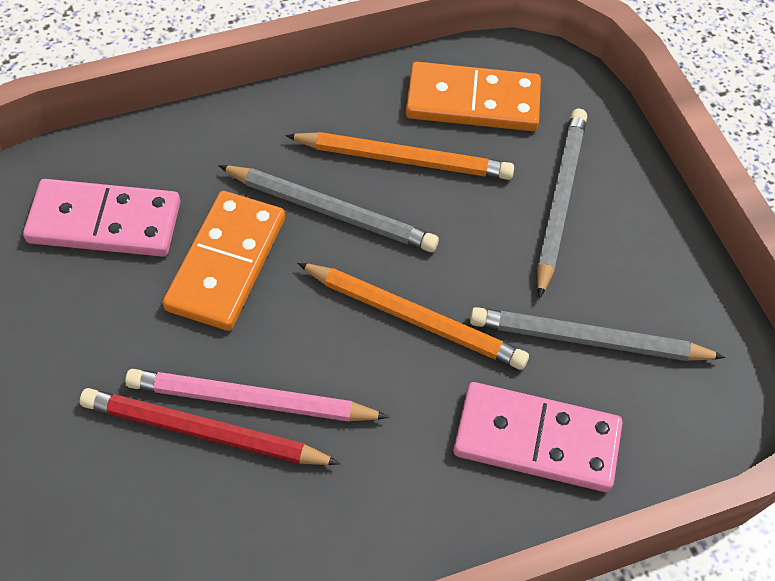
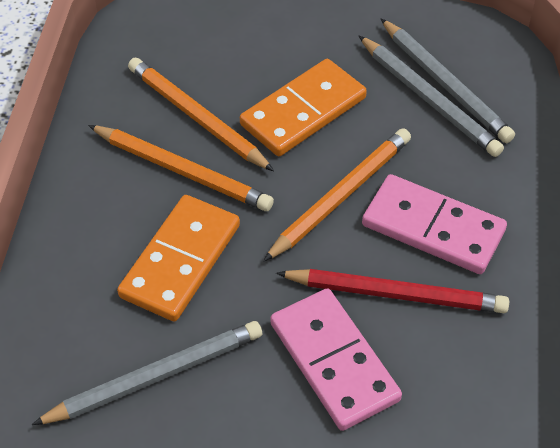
orange pencil: [285,132,514,180] [297,263,529,370] = 2 -> [88,125,274,211] [128,57,274,171] [263,128,411,262] = 3
pink pencil: [125,369,389,422] = 1 -> none = 0

